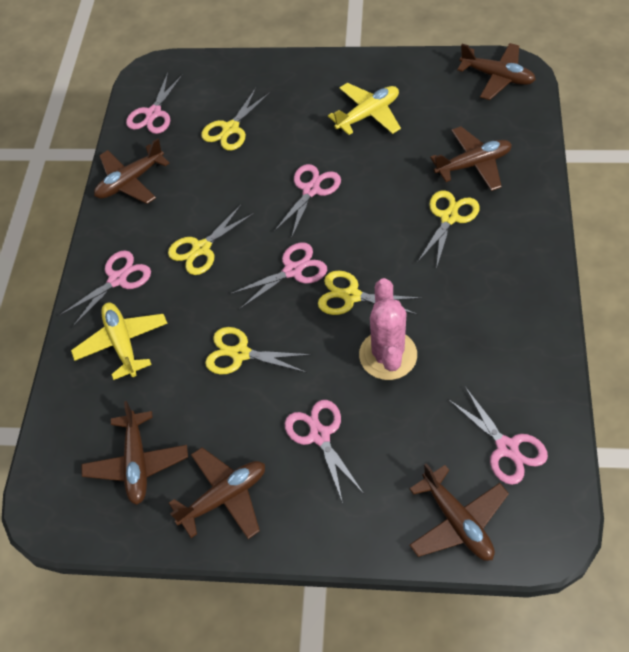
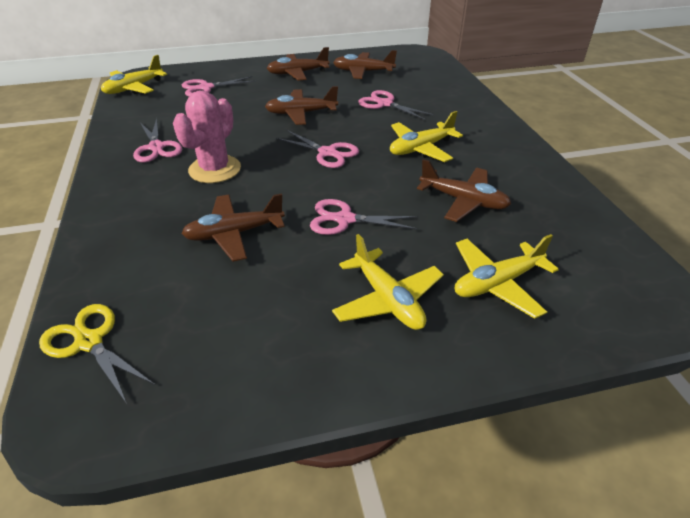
brown plane: [81,401,188,505] [94,138,170,204] [169,447,265,539] [409,463,509,561] [430,126,512,191] [457,43,536,100] = 6 -> [181,193,285,262] [265,86,338,125] [267,47,329,81] [333,50,397,79] [417,159,511,222] = 5
pink scissors: [59,250,151,328] [126,73,183,134] [230,242,327,309] [274,164,341,239] [285,400,364,503] [448,387,548,485] = 6 -> [133,118,182,162] [182,76,256,97] [275,130,359,168] [310,199,418,235] [358,90,435,120] = 5
yellow plane: [71,303,168,380] [328,83,401,135] = 2 -> [101,55,167,94] [332,234,444,330] [390,111,463,162] [455,234,559,319] = 4
yellow scissors: [168,204,255,275] [201,88,271,151] [205,327,312,374] [318,270,420,315] [417,190,480,269] = 5 -> [39,304,155,404] = 1

